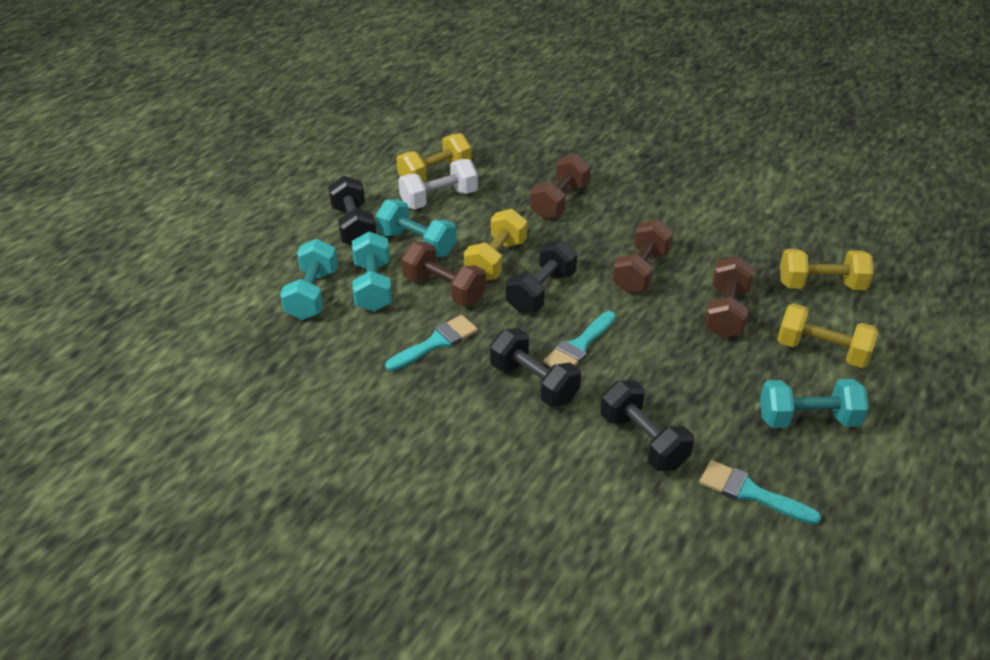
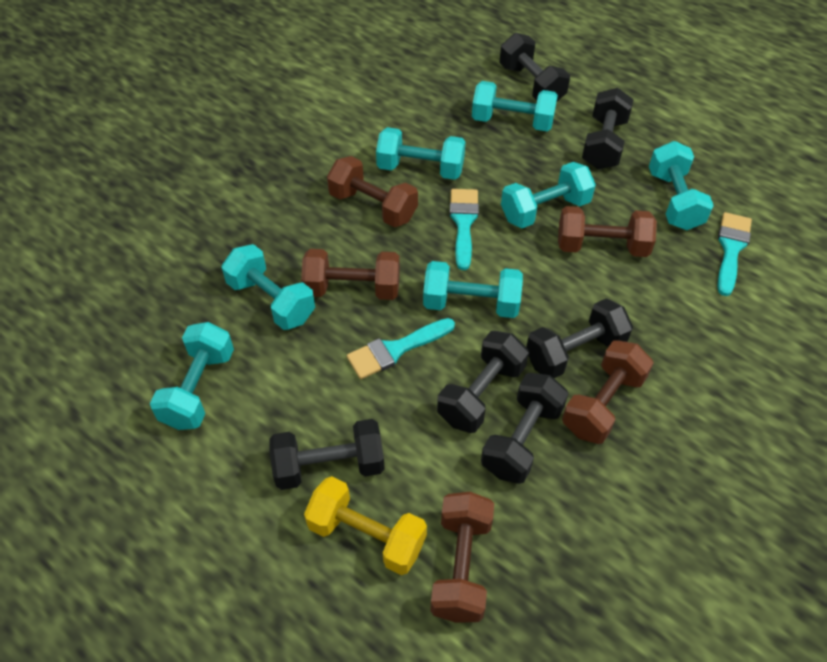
black dumbbell: [328,176,376,245] [490,328,581,407] [506,240,577,313] [600,380,694,471] = 4 -> [269,419,385,490] [437,331,529,433] [481,373,569,484] [499,33,570,101] [526,298,633,378] [582,88,634,169] = 6
brown dumbbell: [401,242,486,306] [530,154,591,219] [612,219,673,293] [704,256,754,338] = 4 -> [301,249,400,300] [327,156,418,227] [430,492,494,623] [558,206,657,257] [562,340,654,444] = 5
turquoise dumbbell: [280,239,338,320] [352,232,392,312] [376,199,456,257] [760,379,869,428] = 4 -> [150,322,234,430] [222,244,315,330] [376,127,466,180] [423,261,523,318] [472,81,558,131] [501,162,596,228] [649,141,714,230] = 7
white dumbbell: [398,159,478,209] = 1 -> none = 0
yellow dumbbell: [396,133,472,183] [464,209,527,281] [777,303,878,368] [780,249,874,290] = 4 -> [304,476,427,575] = 1

